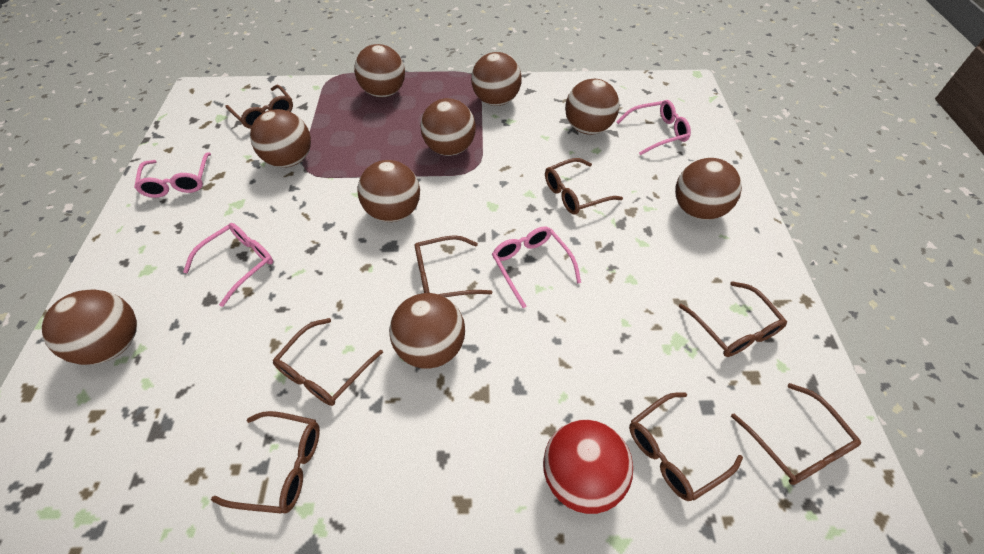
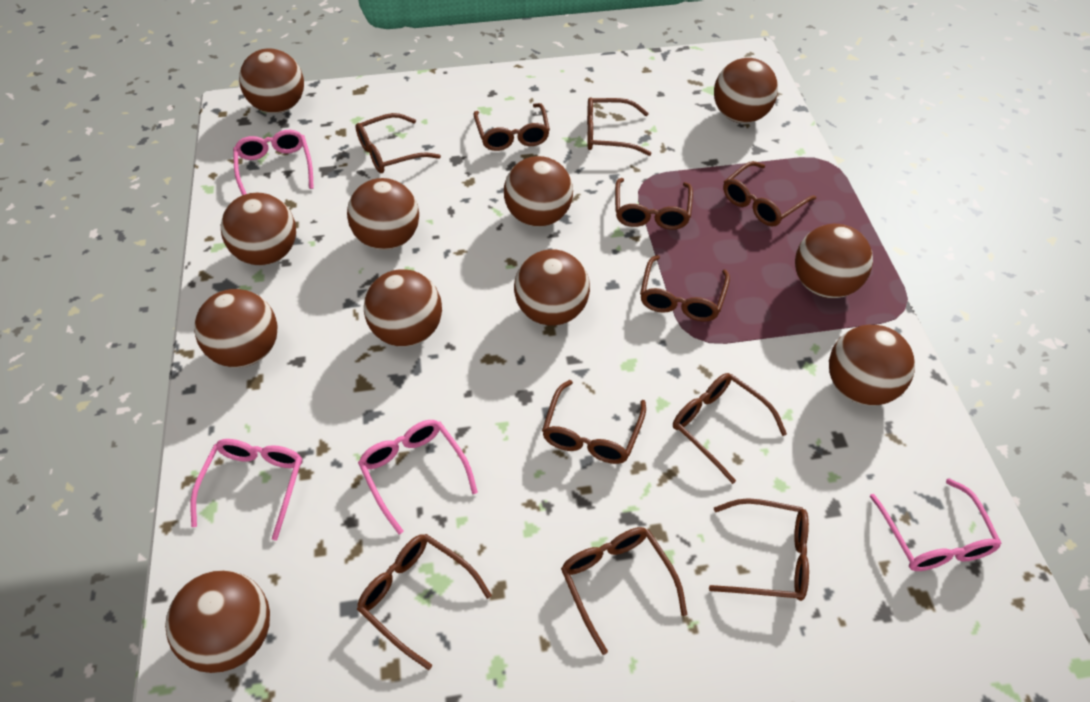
brown ball: [42,289,137,365] [250,109,311,167] [354,44,405,98] [358,160,420,222] [389,293,465,368] [420,98,476,156] [471,52,522,106] [565,79,619,135] [675,158,742,220] = 9 -> [165,570,270,673] [194,289,278,368] [221,193,296,265] [239,48,304,113] [347,178,419,250] [364,269,442,347] [504,156,573,227] [514,249,590,325] [714,58,778,123] [795,224,873,298] [829,325,915,406] = 11
brown glasses: [211,411,320,514] [225,85,293,129] [273,318,383,406] [415,235,492,297] [545,158,623,215] [629,392,743,501] [679,281,787,357] [731,383,861,485] = 8 -> [356,113,441,173] [357,534,492,670] [473,103,550,151] [542,380,646,464] [561,527,687,655] [587,97,652,156] [615,178,693,230] [640,255,730,322] [673,373,787,484] [709,498,809,601] [723,161,816,226] = 11
red ball: [543,419,633,514] = 1 -> none = 0

